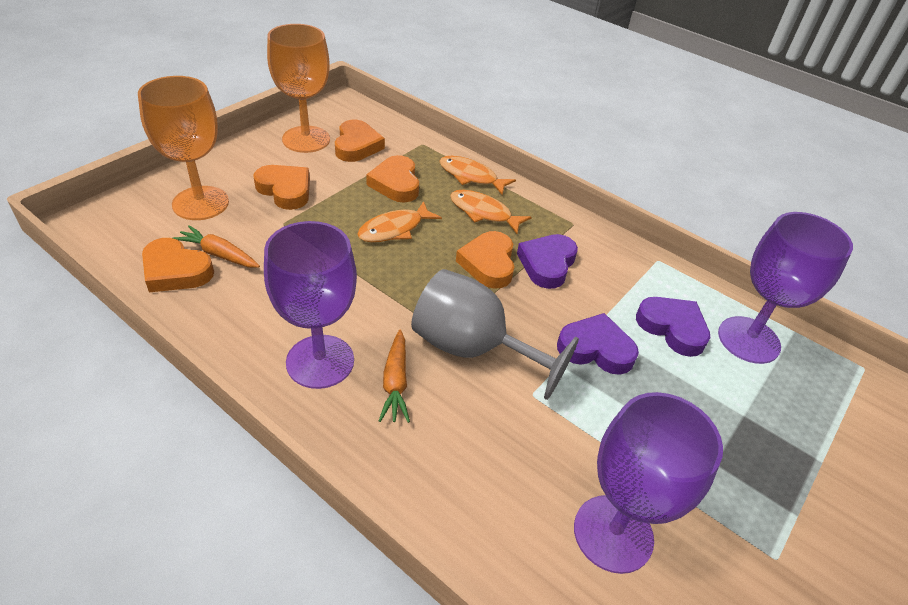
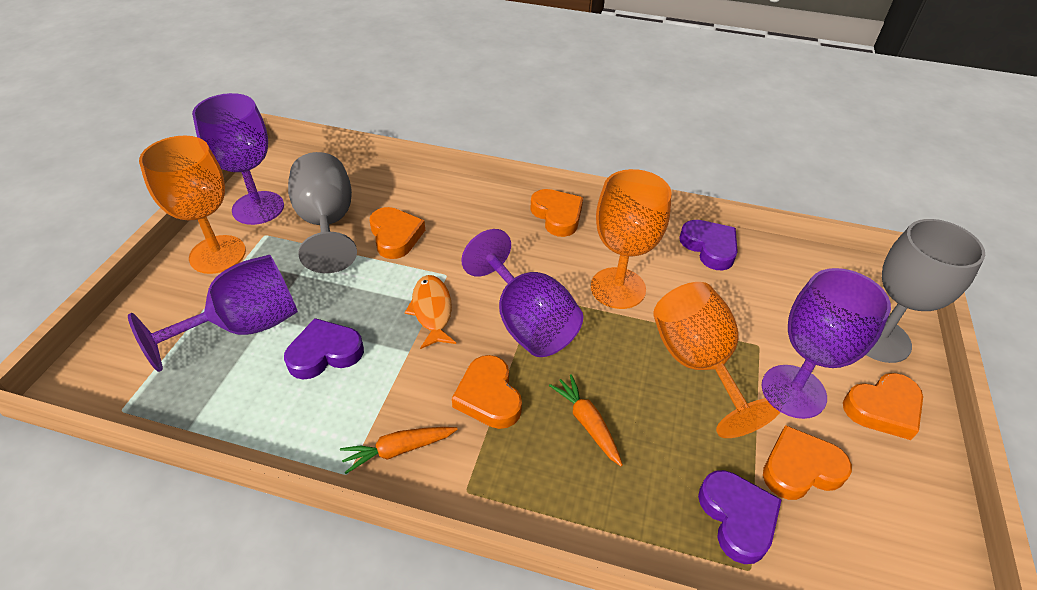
grey goblet: [411,269,579,400] = 1 -> [288,152,357,273] [866,219,985,363] = 2
orange fish: [357,201,442,242] [439,156,516,195] [450,190,532,234] = 3 -> [405,275,456,349] = 1
orange goblet: [138,76,229,220] [267,24,330,153] = 2 -> [139,136,246,274] [591,169,672,309] [653,282,782,438] = 3
purple goblet: [264,221,357,389] [574,392,723,574] [718,212,853,364] = 3 -> [128,255,298,372] [192,93,284,225] [461,229,583,357] [762,268,891,419] = 4

